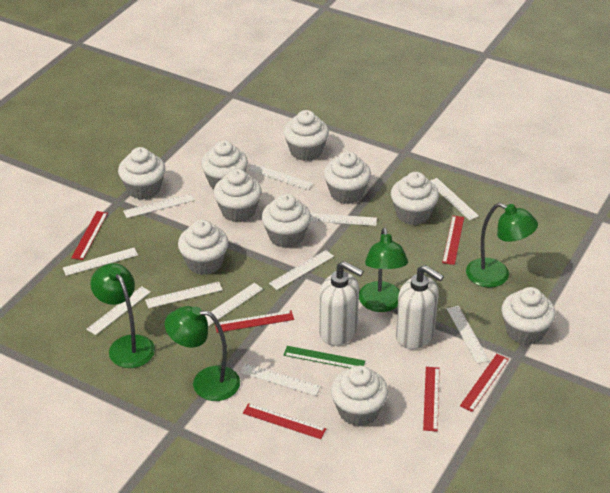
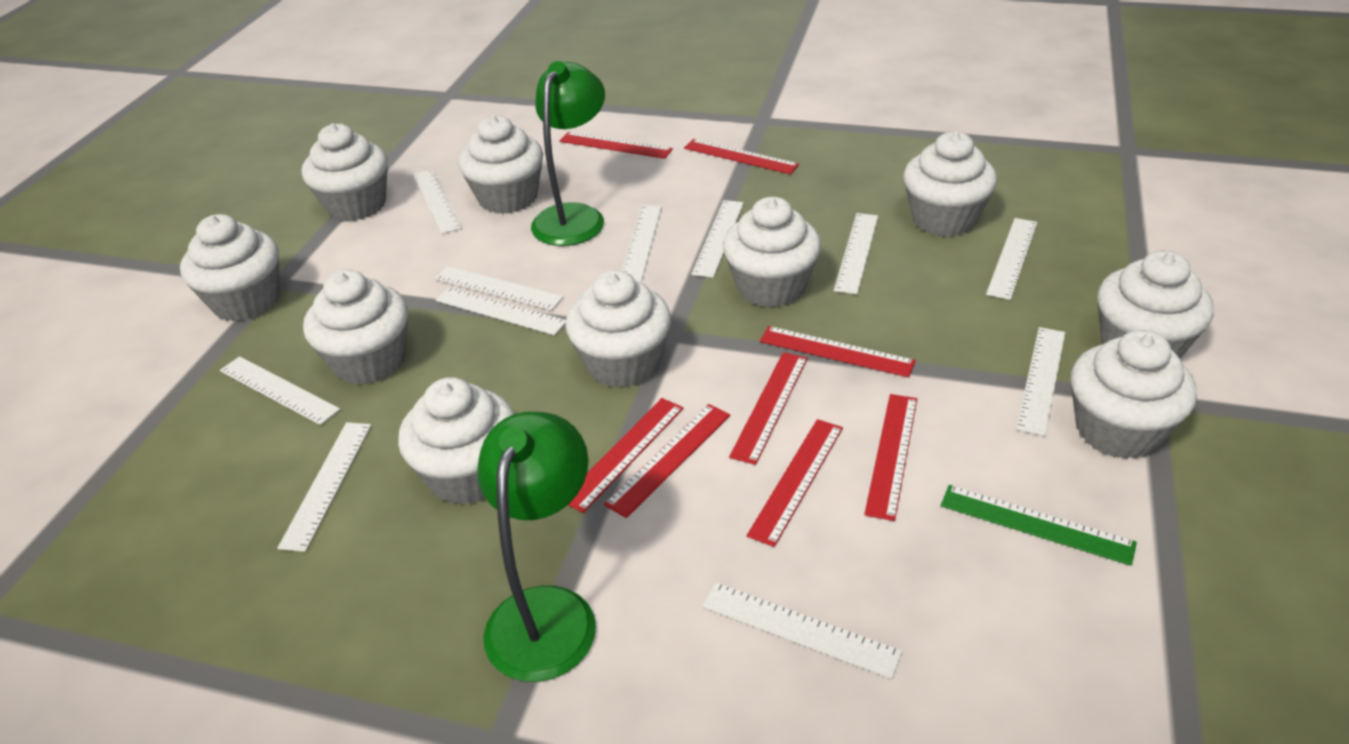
green lamp: [90,263,155,368] [165,306,240,401] [359,228,408,312] [466,203,538,288] = 4 -> [477,412,596,682] [531,61,605,246] = 2
red ruler: [71,211,108,260] [215,310,294,333] [243,403,326,439] [423,367,440,432] [442,215,464,265] [460,354,509,412] = 6 -> [560,132,673,159] [568,398,684,513] [604,404,730,518] [684,139,799,174] [729,352,808,465] [747,419,843,547] [760,326,916,377] [864,394,917,521] = 8
white soap dispenser: [319,261,363,346] [396,265,444,349] = 2 -> none = 0

